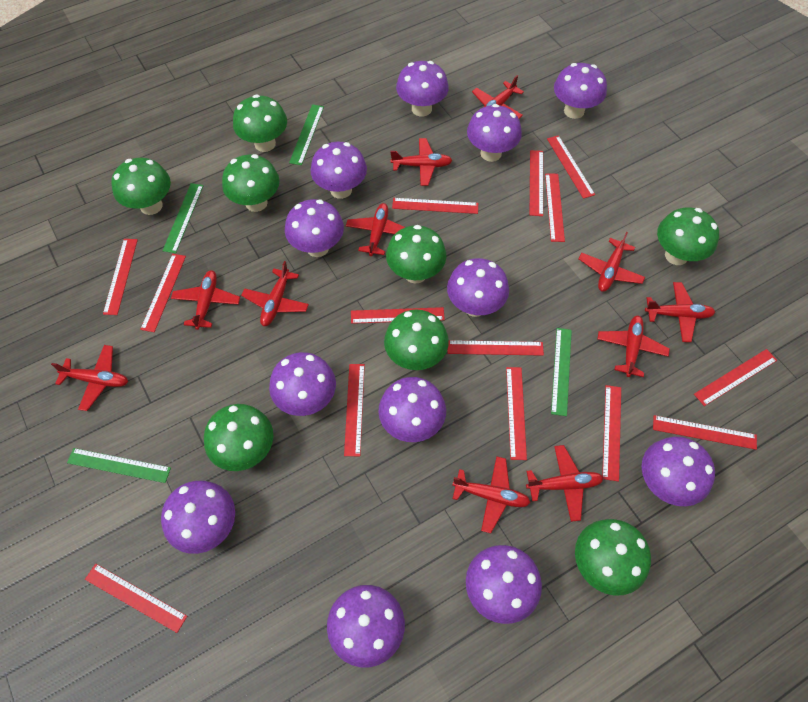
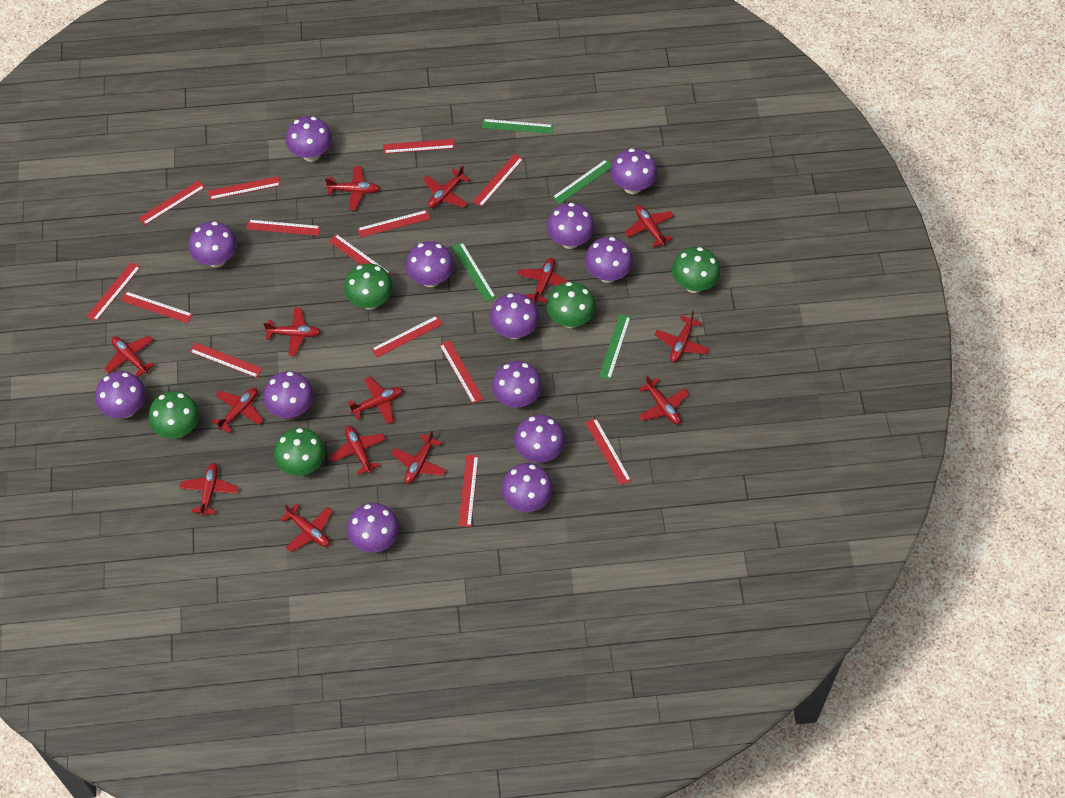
green mushroom: [111,158,171,215] [204,404,273,471] [222,154,280,212] [233,94,287,152] [384,310,449,370] [386,225,447,284] [575,519,651,596] [657,207,719,265] = 8 -> [149,391,200,438] [274,428,325,476] [344,263,393,310] [547,282,596,328] [672,247,720,293] = 5
purple mushroom: [161,481,235,554] [269,352,336,416] [285,199,344,257] [311,142,367,199] [327,585,405,667] [378,377,446,442] [396,61,449,117] [447,258,509,317] [466,545,542,624] [467,104,522,162] [554,63,607,119] [642,437,715,506] = 12 -> [95,371,146,418] [189,221,237,268] [263,371,314,418] [286,116,332,162] [347,503,399,553] [405,241,454,287] [490,293,539,339] [492,361,542,408] [501,463,553,512] [514,415,565,462] [547,203,594,249] [585,237,633,283] [610,148,657,194] = 13
red plane: [51,345,128,411] [171,270,240,330] [241,261,309,326] [346,203,405,256] [390,138,453,186] [452,457,531,533] [472,75,524,119] [526,445,604,522] [579,232,645,292] [597,316,670,377] [645,282,715,342] = 11 -> [104,336,155,378] [179,463,238,516] [212,388,263,434] [263,307,321,356] [280,503,333,552] [325,166,380,210] [330,426,386,475] [348,377,403,424] [392,430,446,484] [423,165,470,208] [517,258,569,303] [624,205,674,247] [639,375,689,424] [655,311,709,362] = 14

